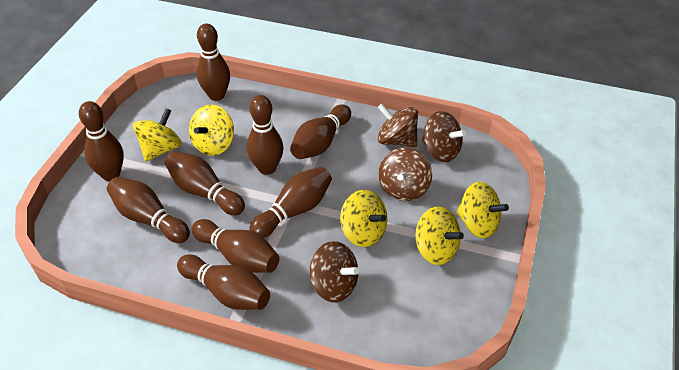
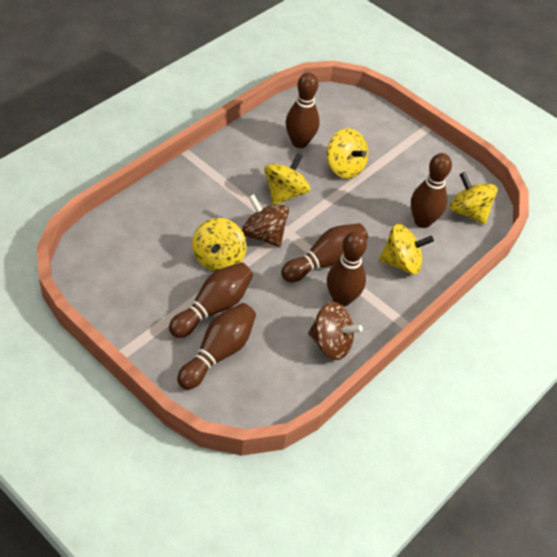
brown bowling pin: [79,101,124,181] [107,177,190,243] [165,151,245,216] [177,254,270,310] [192,219,279,273] [197,24,230,101] [247,95,284,175] [249,166,332,238] [290,104,351,159] = 9 -> [169,262,253,338] [177,303,256,390] [281,223,368,282] [286,72,320,148] [327,231,367,307] [411,153,452,228] = 6
brown spinning top: [310,241,359,302] [378,104,418,147] [379,147,432,201] [422,111,466,162] = 4 -> [242,194,289,247] [308,302,363,360] = 2

